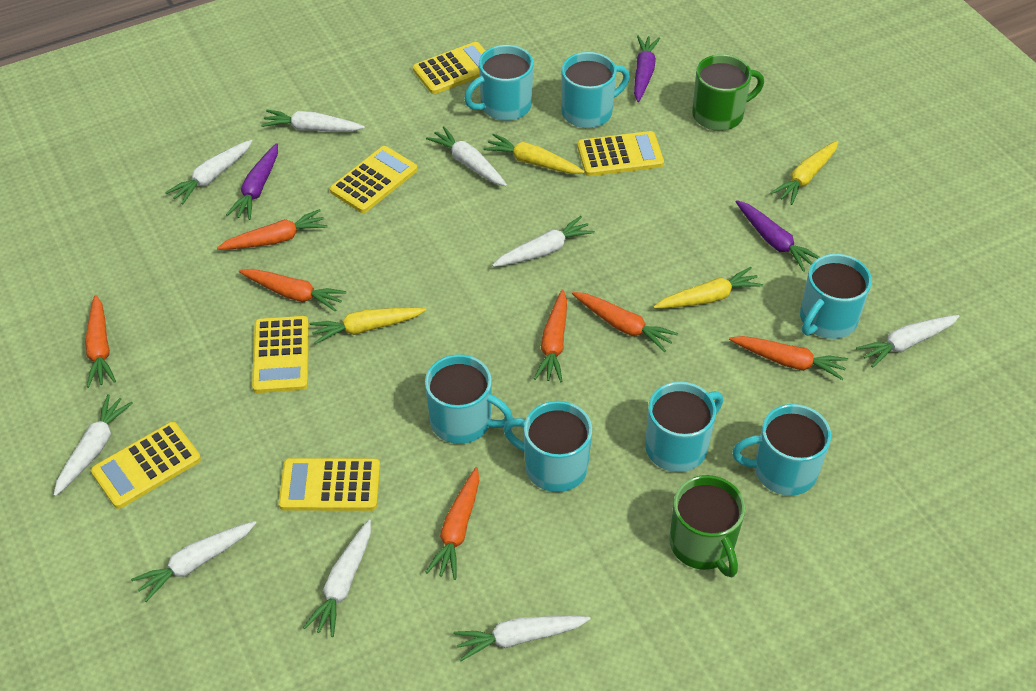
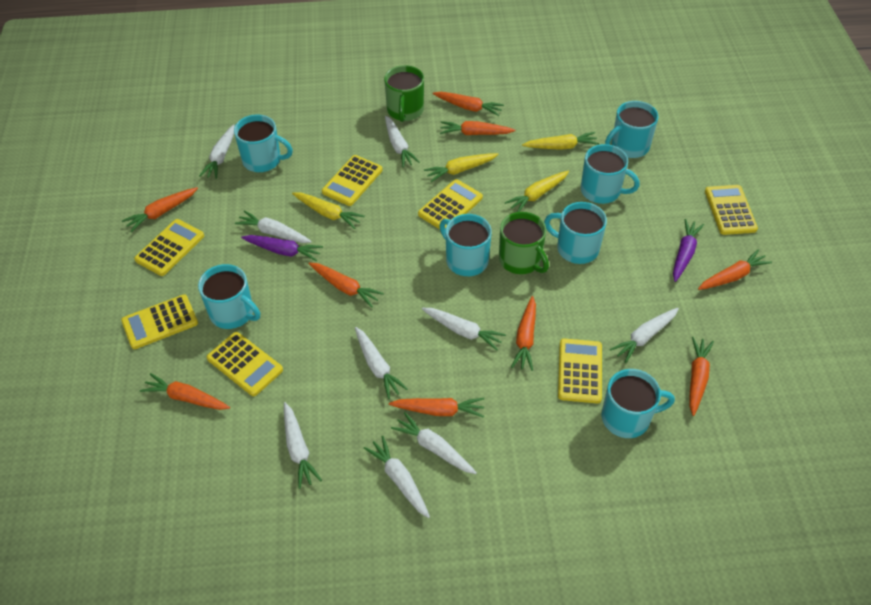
orange carrot: [85,295,116,388] [217,209,327,250] [239,269,347,312] [426,467,479,580] [534,289,567,382] [572,292,678,352] [729,336,848,380] = 7 -> [122,187,198,232] [140,373,230,410] [308,262,384,307] [389,398,484,418] [433,92,504,116] [440,121,516,135] [511,296,536,371] [689,336,714,416] [698,249,772,290] = 9
purple carrot: [226,143,278,220] [634,35,660,102] [736,200,819,272] = 3 -> [241,235,323,261] [673,219,704,282] = 2
yellow calculator: [91,422,201,509] [252,316,309,393] [279,458,380,511] [330,146,418,213] [413,42,486,94] [577,131,664,176] = 6 -> [121,295,198,349] [134,219,204,276] [207,332,283,396] [322,155,383,206] [418,179,483,230] [558,339,602,403] [705,185,758,235] = 7

